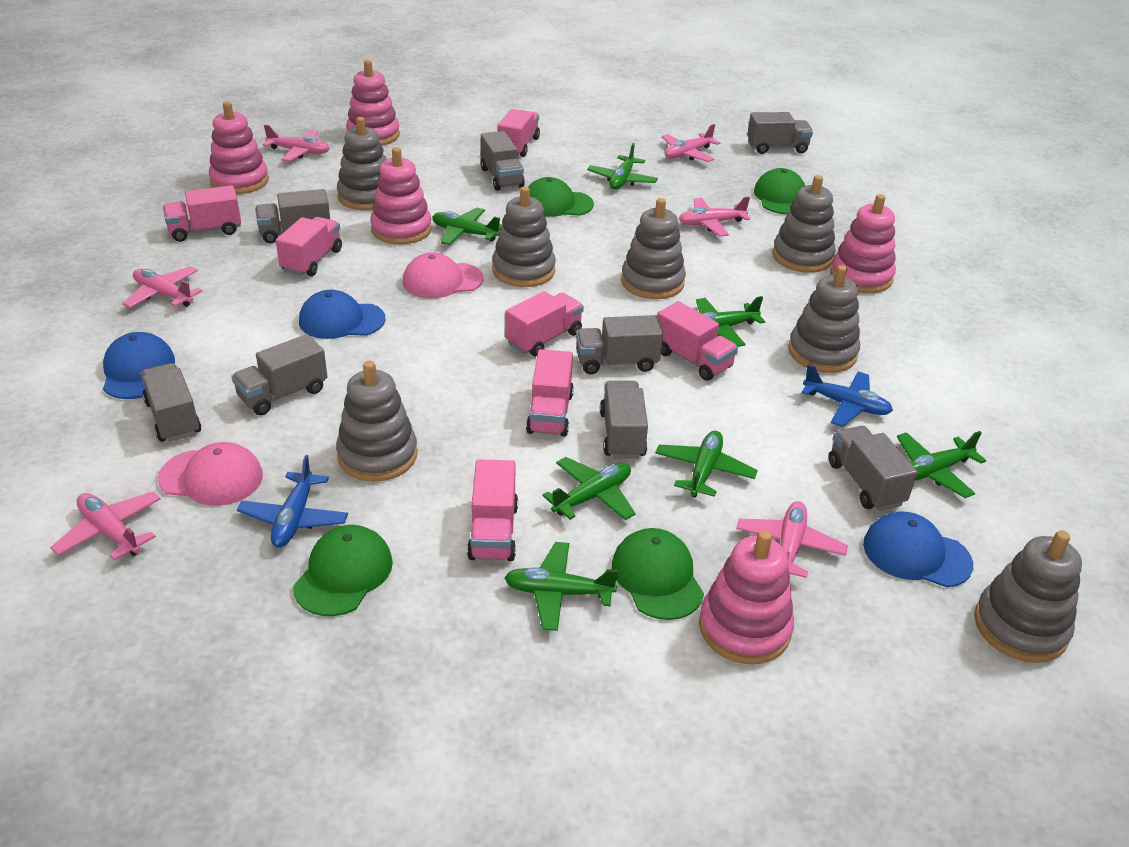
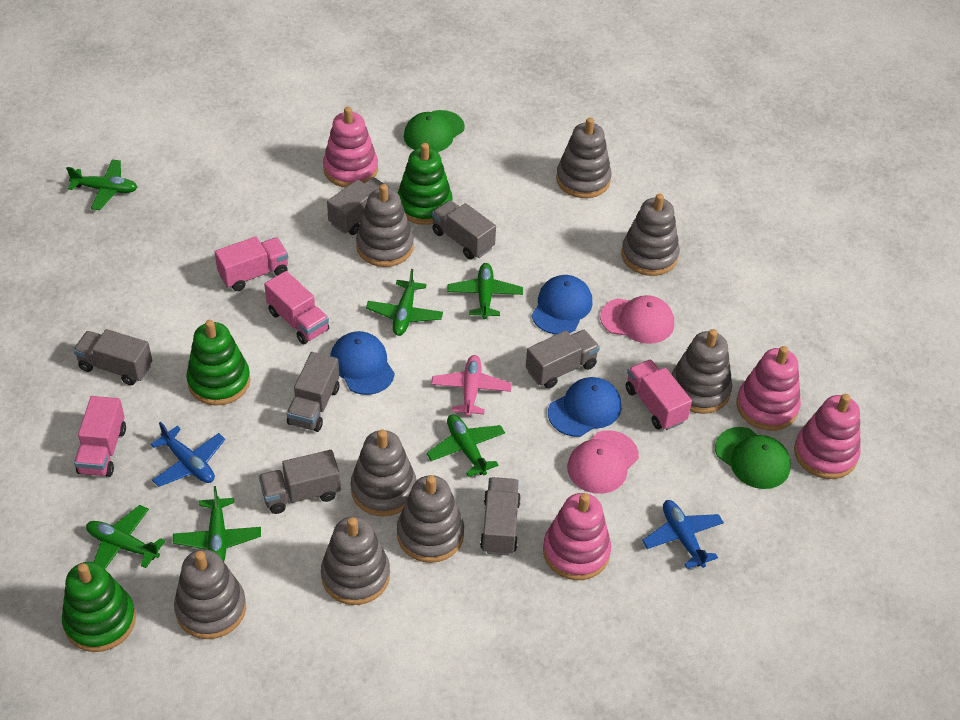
green cap: [293,525,393,616] [528,177,594,217] [612,528,704,620] [754,168,805,214] = 4 -> [404,110,465,152] [715,427,791,489] = 2
green plane: [432,208,503,245] [504,542,619,631] [543,457,636,520] [587,143,658,190] [655,431,758,498] [696,296,765,347] [897,431,986,498] = 7 -> [66,160,138,210] [86,505,165,569] [173,486,261,562] [366,269,443,336] [426,414,505,477] [447,263,523,319] = 6
green stacking toy: none = 0 -> [62,562,136,652] [186,320,250,406] [398,143,453,225] = 3
grey stacking toy: [336,361,417,481] [337,117,387,210] [492,186,556,287] [621,198,686,299] [772,175,836,273] [788,265,860,373] [974,530,1082,663] = 7 -> [174,549,246,639] [321,517,390,605] [351,430,417,517] [356,184,414,267] [397,475,464,563] [556,117,612,198] [621,193,680,276] [671,329,732,414] = 8
grey truck: [141,363,201,442] [232,334,327,415] [255,189,330,243] [481,131,525,191] [576,315,663,374] [600,381,648,459] [747,112,813,154] [829,426,918,511] = 8 -> [73,329,152,385] [259,450,341,514] [287,352,339,432] [327,177,391,235] [432,200,496,259] [480,477,521,555] [526,330,600,389] = 7
pink plane: [50,492,161,560] [122,266,202,308] [263,124,330,161] [662,124,720,162] [679,197,750,236] [736,501,848,578] = 6 -> [431,355,512,417] = 1
pink stacking toy: [209,101,269,194] [346,60,400,145] [370,147,432,244] [699,530,794,664] [830,194,896,293] = 5 -> [323,107,378,188] [543,493,611,580] [736,346,801,431] [794,394,861,479] = 4
pink truck: [163,185,241,242] [276,217,342,276] [467,459,518,561] [497,109,540,157] [505,291,584,356] [526,349,574,437] [657,301,738,381] = 7 -> [74,396,126,477] [215,237,289,291] [264,271,329,344] [626,359,692,430] = 4

